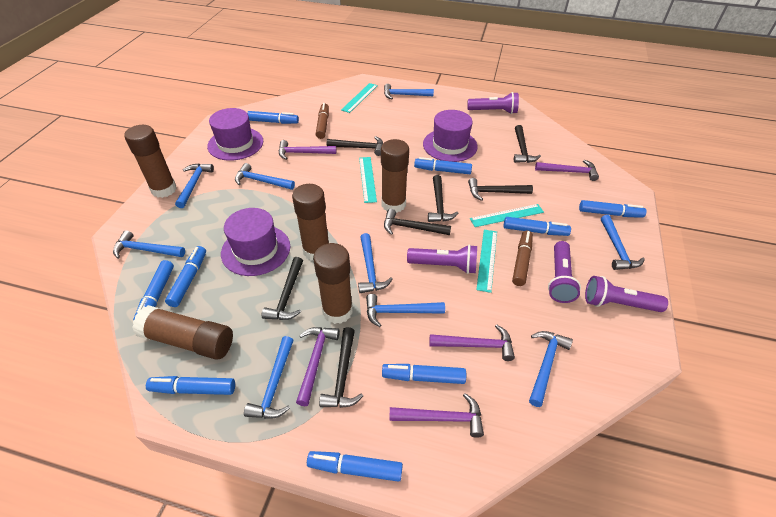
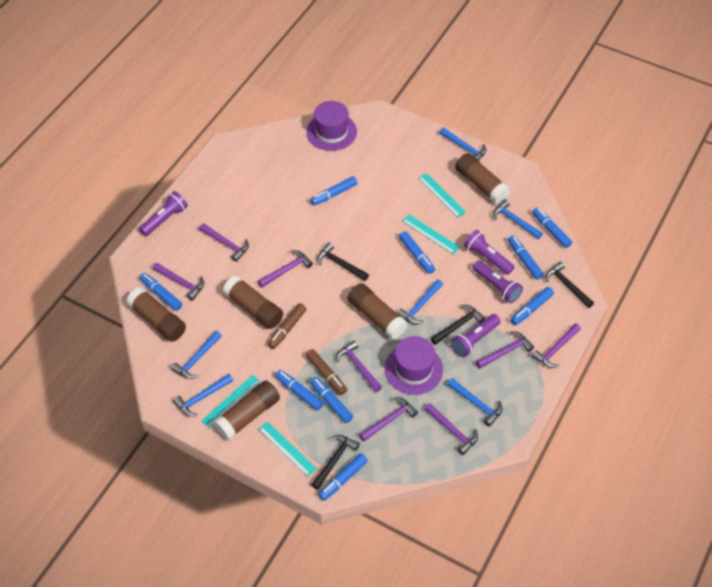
black hammer: [262,257,303,320] [319,327,363,408] [327,136,383,156] [384,209,451,235] [428,175,459,222] [468,178,533,201] [514,125,541,163] = 7 -> [311,435,360,490] [317,242,369,281] [430,305,485,345] [545,261,594,308] = 4
blue hammer: [113,230,185,259] [175,163,214,208] [235,163,295,190] [244,336,294,419] [358,233,393,293] [366,294,445,327] [384,84,434,99] [529,331,573,407] [601,215,645,270] = 9 -> [171,331,222,379] [173,374,233,416] [397,280,443,324] [439,127,486,160] [447,378,503,427] [493,199,543,239] = 6
purple hammer: [279,140,336,160] [296,327,340,406] [389,393,484,438] [429,325,515,361] [535,160,599,181] = 5 -> [153,263,204,301] [199,223,249,262] [258,250,313,287] [336,340,382,392] [359,397,418,441] [425,403,478,455] [476,331,534,369] [531,323,581,368] = 8
purple hat: [207,108,263,161] [221,208,290,276] [423,110,478,162] = 3 -> [306,101,357,151] [384,336,443,395] = 2

